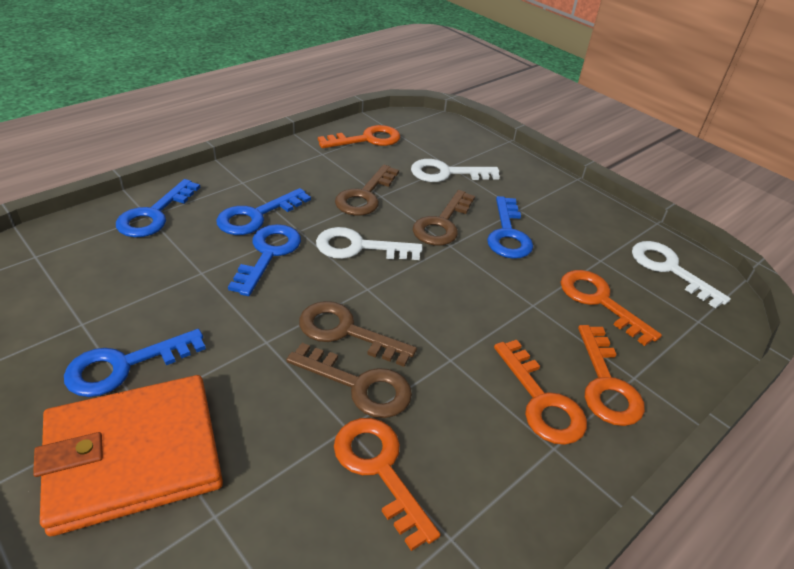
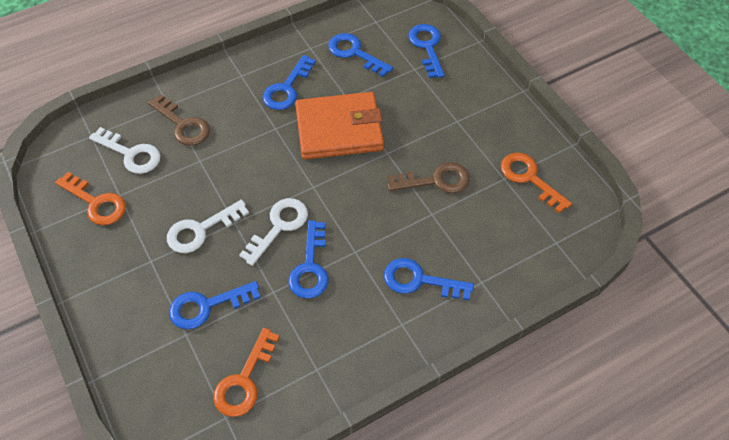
blue key: [64,329,206,397] [116,179,200,237] [216,188,311,235] [228,224,301,296] [487,196,533,259] = 5 -> [169,281,261,329] [262,55,316,110] [288,220,329,299] [328,33,393,77] [384,258,474,300] [408,24,445,78] = 6
brown key: [286,343,412,418] [299,301,417,367] [335,165,399,216] [413,190,475,245] = 4 -> [148,94,210,146] [388,162,470,193] = 2
orange key: [318,125,400,148] [334,418,441,551] [494,340,587,445] [561,270,662,346] [578,325,645,426] = 5 -> [55,172,126,225] [213,328,280,417] [501,153,572,213] = 3

